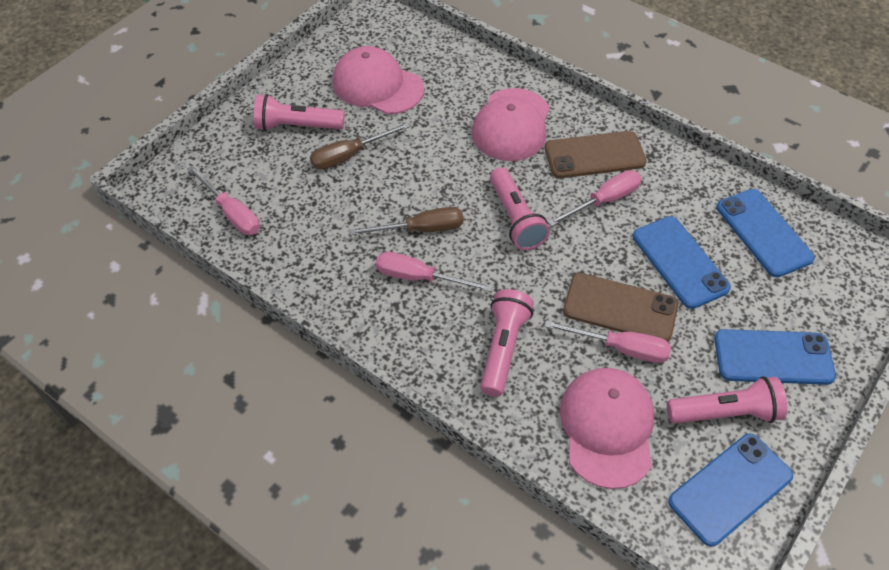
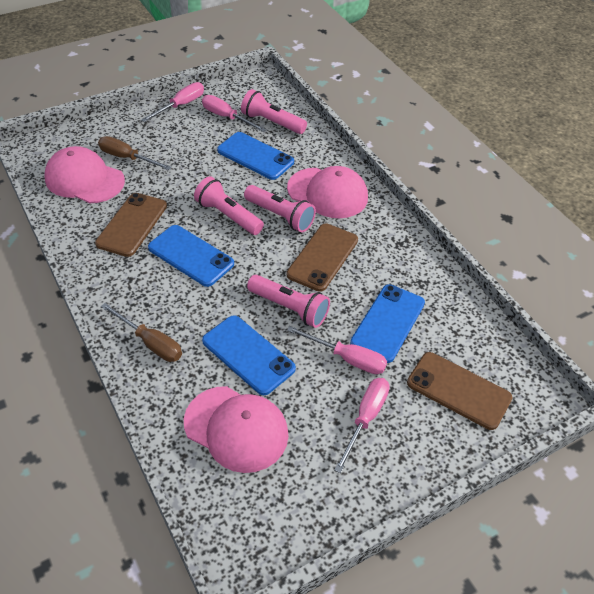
brown phone: [544,131,647,178] [563,273,678,342] = 2 -> [95,193,167,257] [287,224,358,292] [407,352,513,430] = 3

